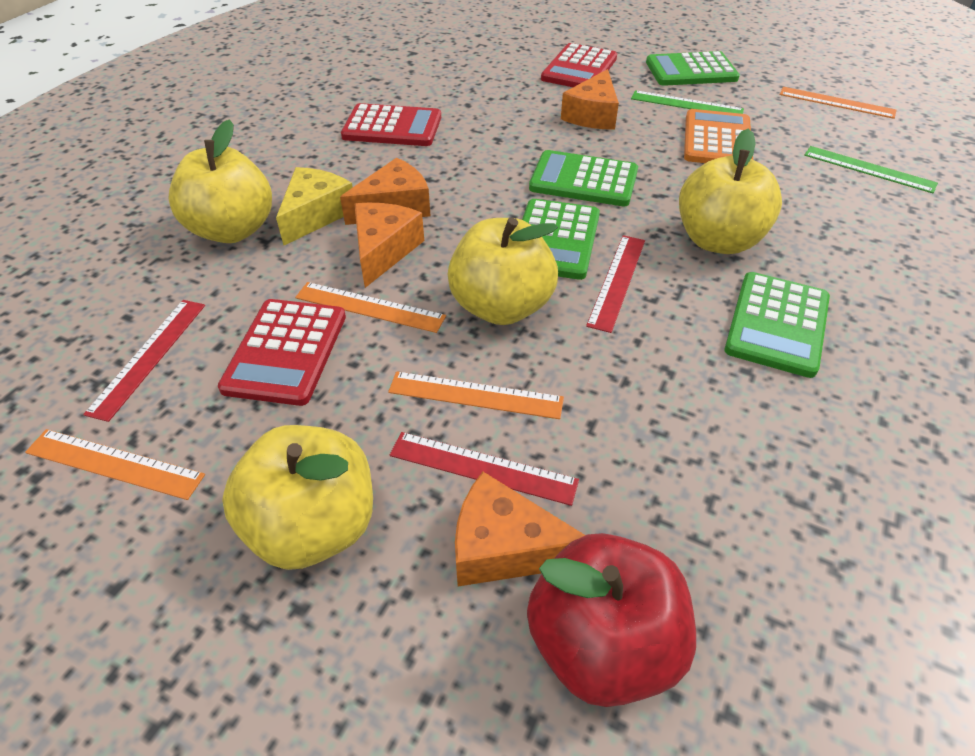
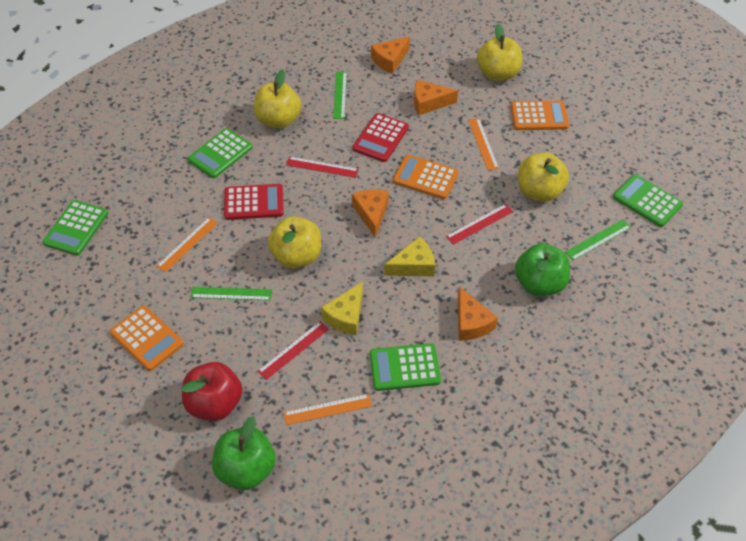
green apple: none = 0 -> [212,416,276,490] [515,244,570,297] = 2
green ruler: [631,90,744,114] [804,146,938,193] = 2 -> [191,287,272,301] [333,72,347,119] [565,219,631,261] = 3
orange calculator: [684,109,753,163] = 1 -> [110,306,184,371] [393,155,459,199] [510,101,569,130] = 3
orange ruler: [25,429,205,500] [295,282,446,333] [388,371,564,419] [780,87,896,119] = 4 -> [156,217,218,273] [283,394,372,425] [468,118,499,170] = 3
red calculator: [218,299,346,406] [341,103,441,146] [541,43,617,87] = 3 -> [224,184,284,220] [352,113,409,162] = 2
yellow cheese: [276,167,353,245] = 1 -> [321,282,363,335] [384,236,435,276] = 2

